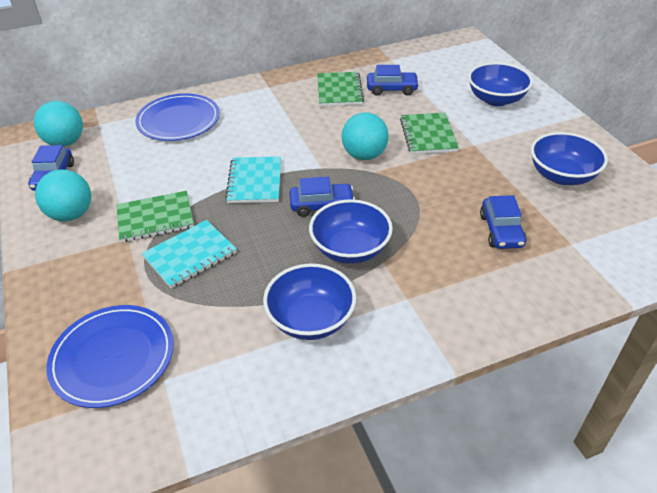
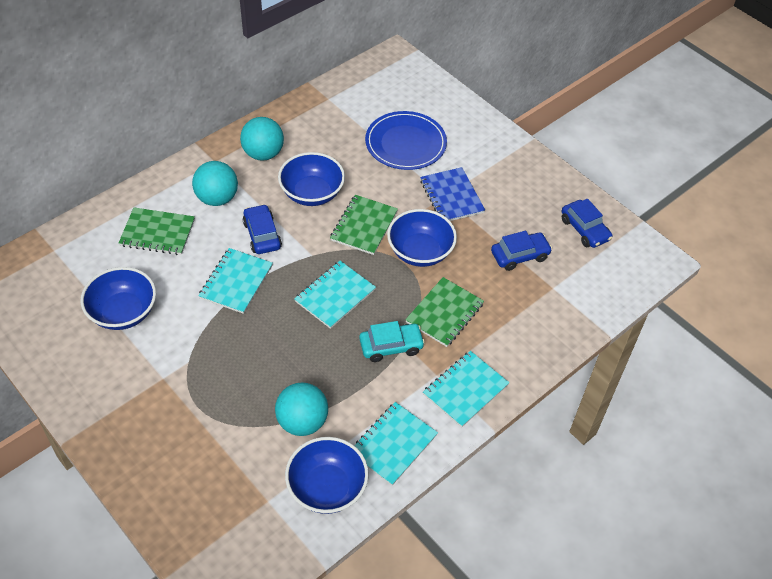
blue car: [28,145,74,191] [290,177,355,217] [367,65,419,96] [480,195,527,249] = 4 -> [243,204,282,254] [491,231,552,271] [562,199,612,248] = 3
blue notebook: none = 0 -> [420,167,485,221] = 1
blue plate: [46,305,174,408] [135,94,220,141] = 2 -> [365,111,447,170] = 1
turquoise car: none = 0 -> [359,321,425,362] = 1
turquoise notebook: [142,220,237,288] [225,156,281,203] = 2 -> [198,248,273,314] [294,261,376,329] [354,402,438,486] [423,351,509,428] = 4

